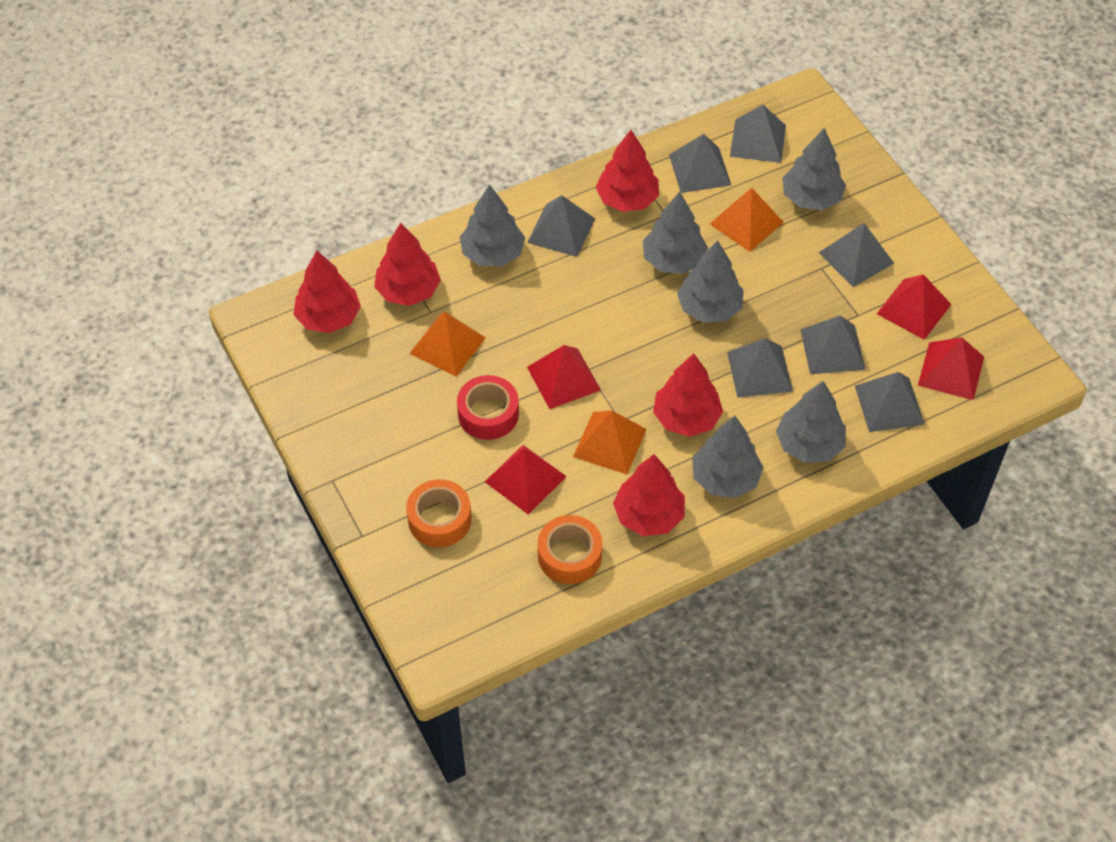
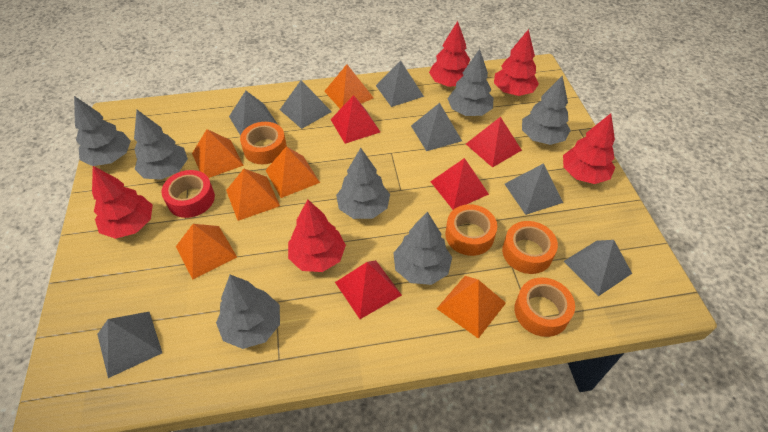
grey tree: [460,184,525,266] [643,191,708,274] [677,240,744,322] [692,416,763,498] [776,381,846,463] [782,128,846,210] = 6 -> [74,96,131,166] [134,110,188,180] [216,275,280,349] [336,148,390,219] [393,212,452,285] [447,49,493,116] [522,76,571,145] = 7
orange pyramid: [409,312,486,377] [573,410,647,474] [710,187,784,252] = 3 -> [176,224,237,279] [192,129,244,178] [226,169,280,221] [265,146,320,198] [324,64,373,109] [437,276,506,338] = 6
orange tape: [406,479,471,547] [538,515,603,584] = 2 -> [240,122,287,164] [445,204,497,256] [502,221,558,274] [514,277,575,337] = 4

